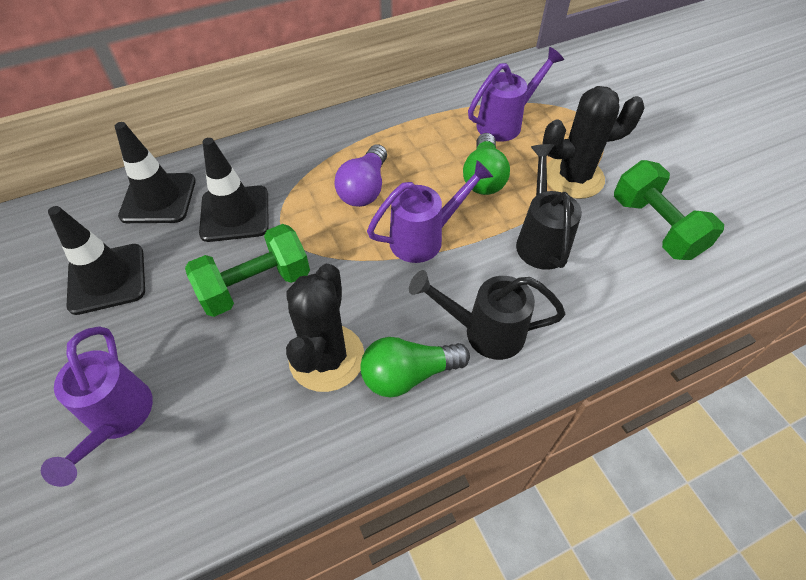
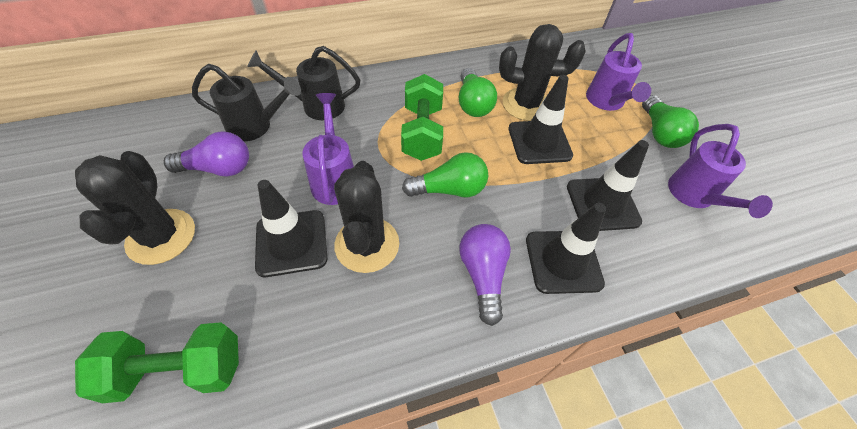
black cactus: [286,264,364,392] [543,86,645,199] = 2 -> [75,151,195,265] [334,161,399,273] [499,24,586,121] = 3
black traffic cone: [48,206,145,315] [115,122,196,223] [199,138,268,242] = 3 -> [255,180,327,277] [509,75,573,164] [526,203,606,294] [567,140,649,231] = 4
green light bulb: [360,337,470,397] [463,133,510,195] = 2 -> [402,152,488,197] [459,68,497,117] [642,95,699,148] = 3
purple light bulb: [334,144,387,207] = 1 -> [164,131,249,177] [460,224,511,326] = 2

